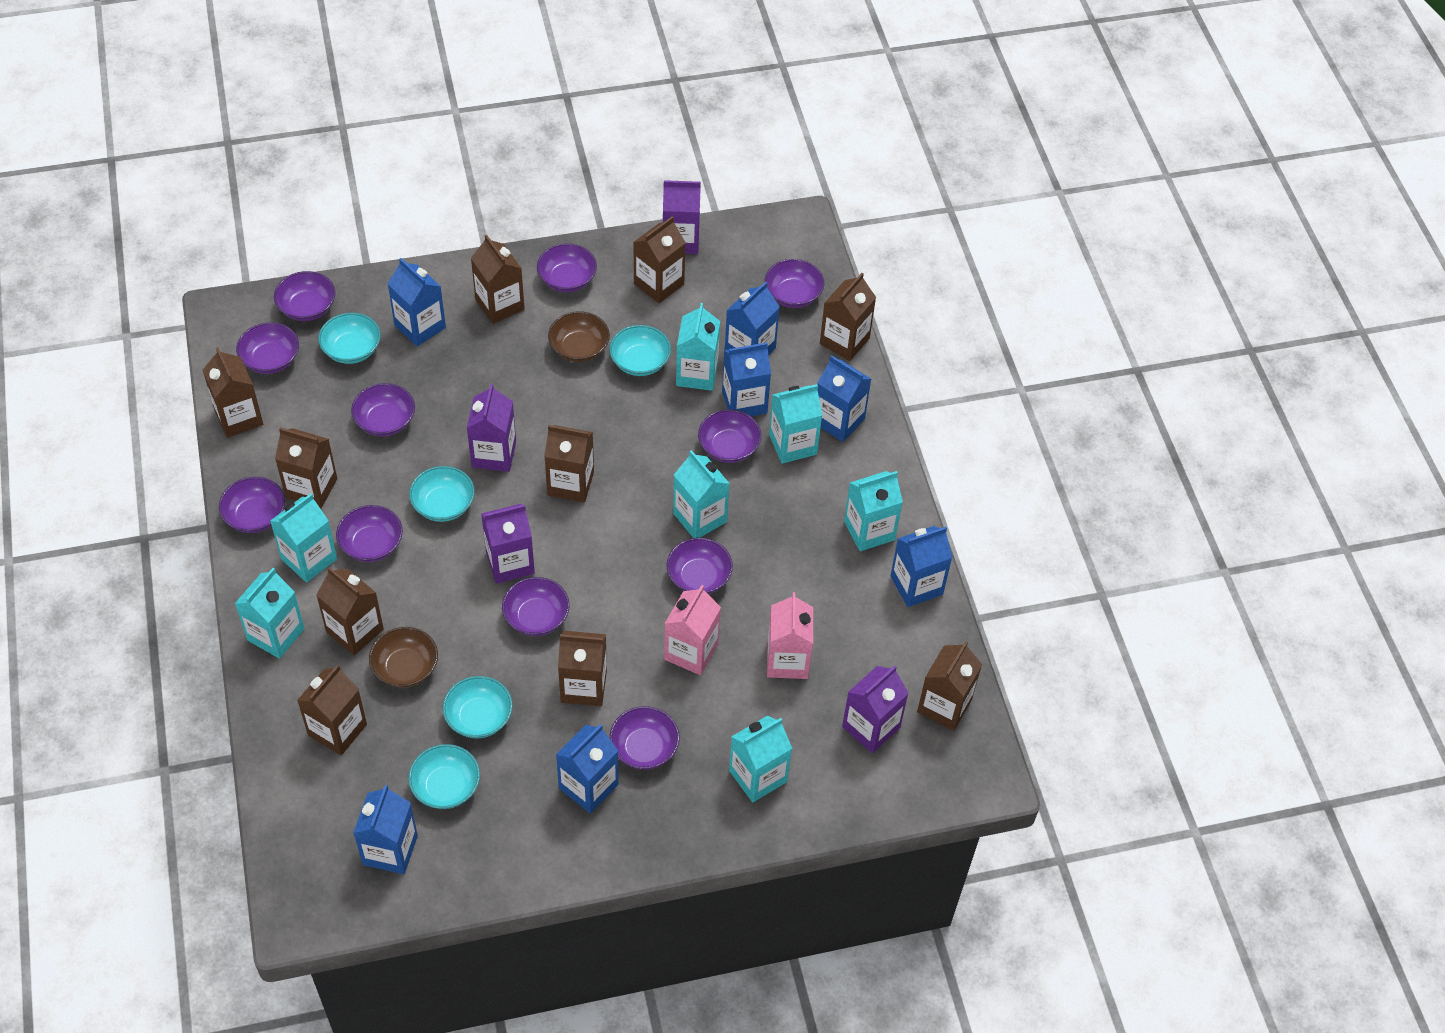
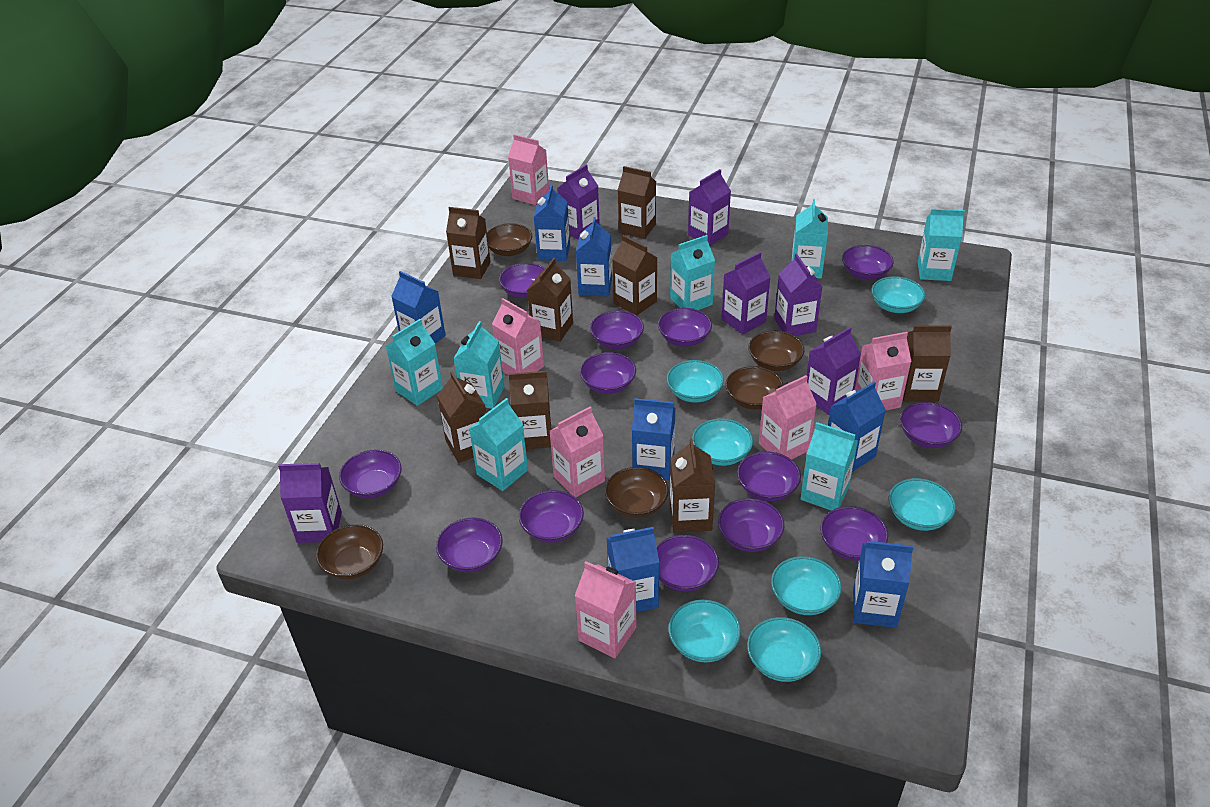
brown bowl: [369,627,438,688] [548,311,610,362] = 2 -> [316,524,383,580] [487,223,532,256] [605,467,669,518] [725,366,783,409] [748,331,805,371] = 5
brown carton: [203,347,263,438] [275,428,337,508] [297,665,367,755] [316,567,384,655] [471,235,525,324] [544,425,594,502] [558,631,607,706] [633,216,686,303] [820,273,876,361] [917,641,982,731] = 10 -> [437,371,486,463] [446,207,491,279] [508,371,552,449] [527,258,573,342] [612,235,658,315] [618,166,656,239] [670,438,715,533] [903,325,952,402] = 8
pink carton: [664,585,721,675] [767,592,813,679] = 2 -> [492,298,544,375] [508,134,549,205] [550,406,605,497] [575,561,636,658] [759,375,817,460] [855,332,912,410] = 6
purple bowl: [219,477,285,533] [236,322,299,374] [274,271,335,321] [336,505,403,562] [351,383,415,436] [502,577,570,636] [537,243,597,292] [609,706,680,770] [666,538,733,594] [698,409,761,463] [765,259,824,308] = 11 -> [339,450,402,499] [436,518,503,572] [499,263,545,298] [519,490,584,543] [580,352,636,394] [590,310,644,349] [656,535,719,592] [658,308,712,347] [718,498,784,552] [737,452,801,501] [820,506,888,561] [842,245,894,280] [900,402,962,448] = 13
purple carton: [467,384,516,472] [481,504,535,584] [663,180,701,254] [842,665,908,753] = 4 -> [278,463,342,543] [557,165,600,240] [688,169,731,246] [721,252,770,334] [774,254,822,336] [807,327,861,415] = 6
turquoise bowl: [318,313,381,364] [408,744,480,809] [409,466,475,522] [443,676,513,738] [609,325,671,376] = 5 -> [667,360,724,403] [668,600,741,662] [692,419,753,466] [747,617,821,682] [771,556,842,615] [872,276,925,313] [889,478,956,531] = 7

